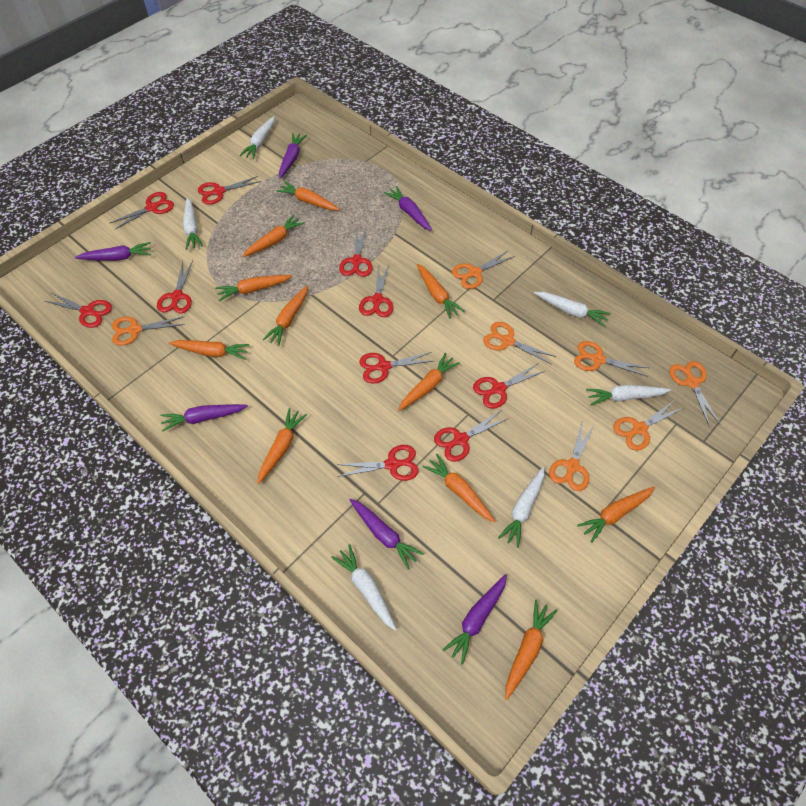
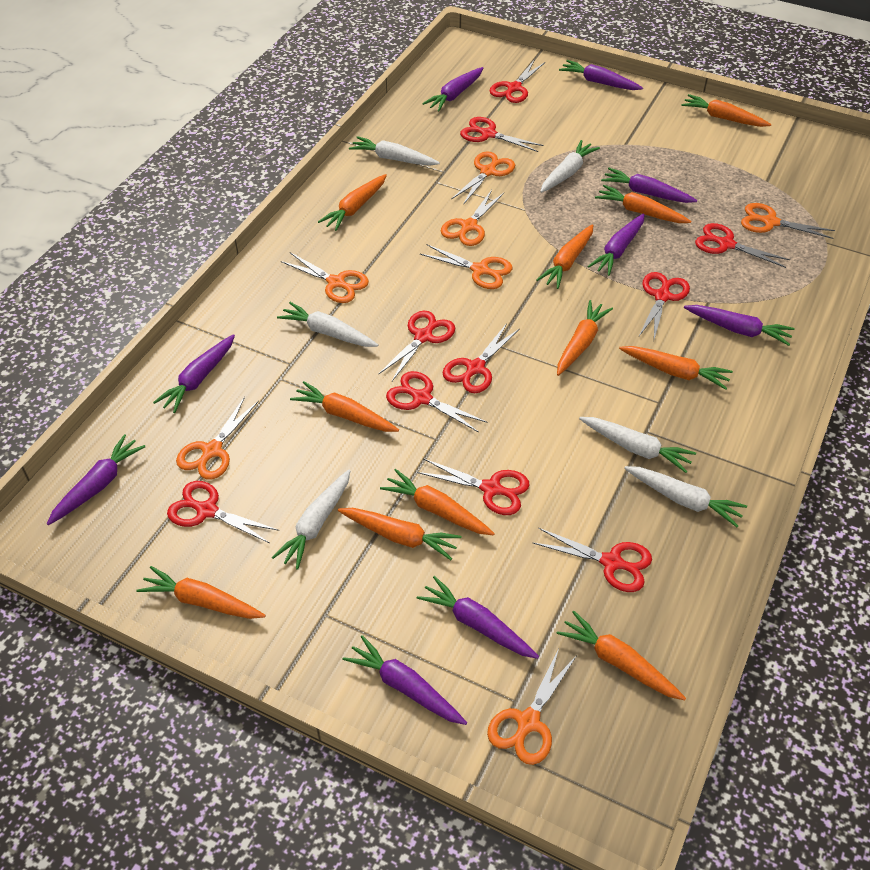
purple carrot: [75,242,151,261] [160,404,248,432] [279,133,307,178] [350,499,424,570] [384,186,432,231] [443,574,507,665] = 6 -> [47,434,145,525] [153,334,235,413] [342,635,467,725] [417,576,539,659] [422,67,483,112] [559,60,643,90] [587,213,645,276] [601,168,697,203] [684,305,794,346] = 9

